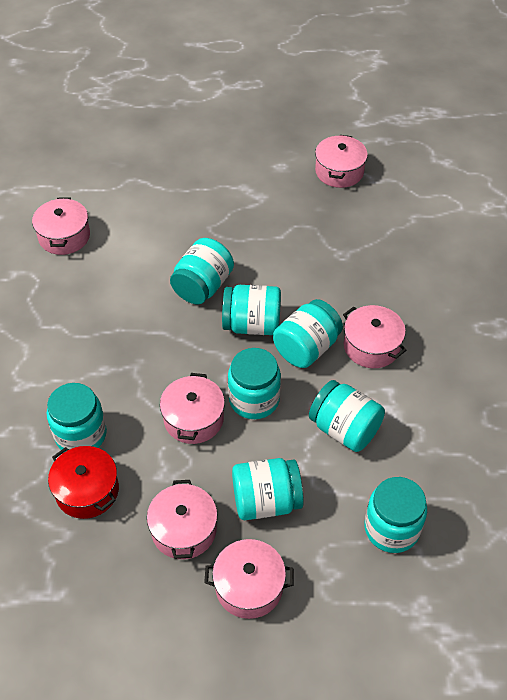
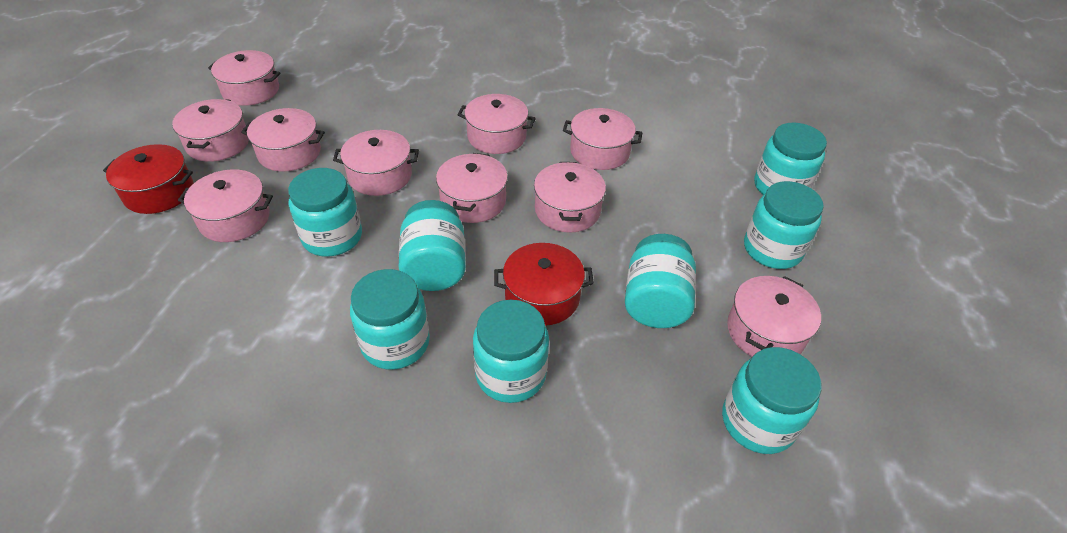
pink pot: [32,197,90,255] [147,480,217,559] [160,373,225,444] [204,539,294,619] [315,135,368,188] [343,305,407,368] = 6 -> [172,99,249,162] [178,169,273,242] [208,50,280,106] [241,108,325,172] [333,130,419,196] [436,153,508,223] [457,94,536,154] [534,162,606,233] [563,108,642,170] [727,276,821,357] = 10
red pot: [48,446,119,519] = 1 -> [103,144,193,214] [494,243,594,326] = 2

